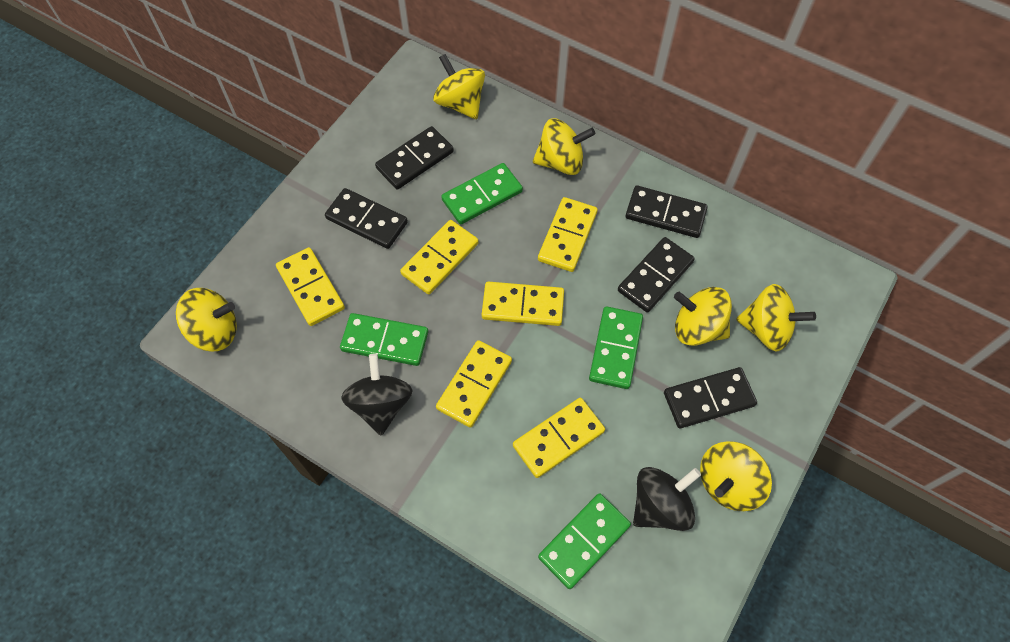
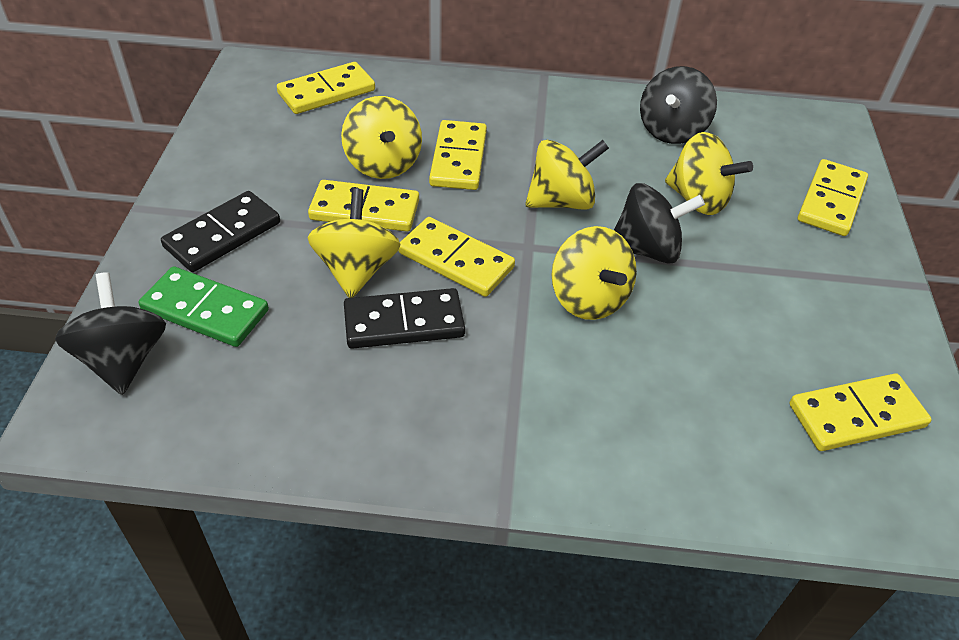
black domino: [325,188,408,249] [375,126,454,190] [618,237,695,312] [626,185,708,238] [664,367,757,429] = 5 -> [161,191,280,272] [344,288,465,349] = 2
black spinning top: [341,354,412,436] [633,467,701,531] = 2 -> [55,272,166,395] [614,183,705,264] [640,66,717,144] = 3
green domino: [340,313,428,366] [441,163,523,225] [538,493,631,589] [589,306,643,389] = 4 -> [139,266,269,347] = 1
yellow spinning top: [176,288,237,351] [433,54,485,119] [533,118,595,175] [674,287,732,346] [700,441,772,511] [736,284,816,351] = 6 -> [307,189,400,298] [341,96,422,179] [525,140,609,210] [551,226,637,320] [665,132,753,215] = 5

